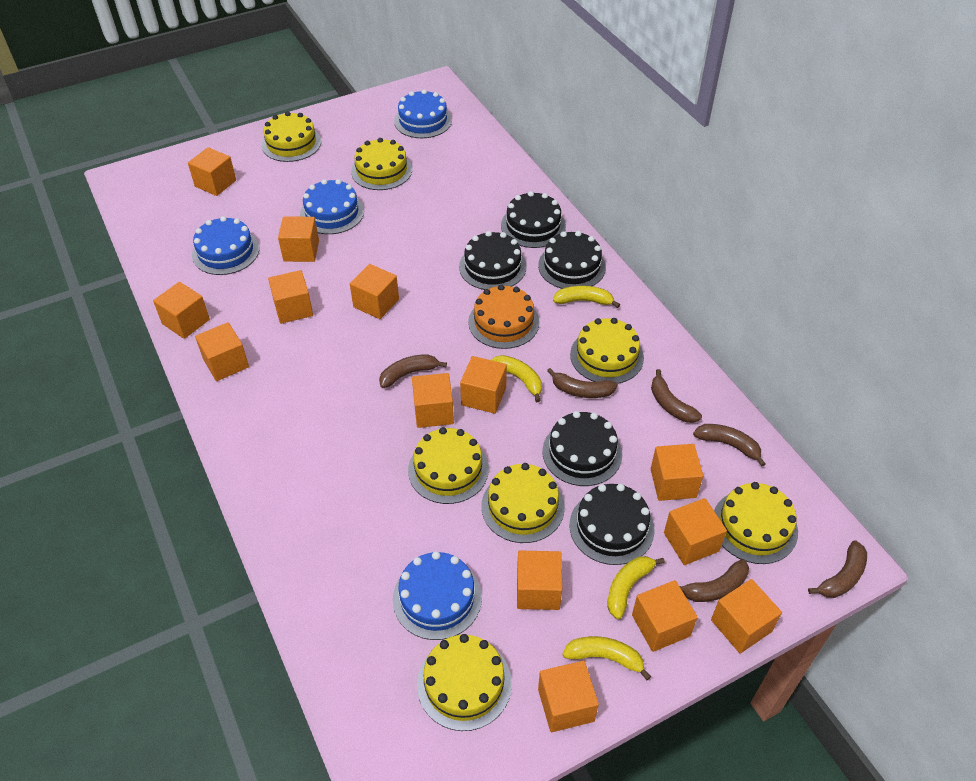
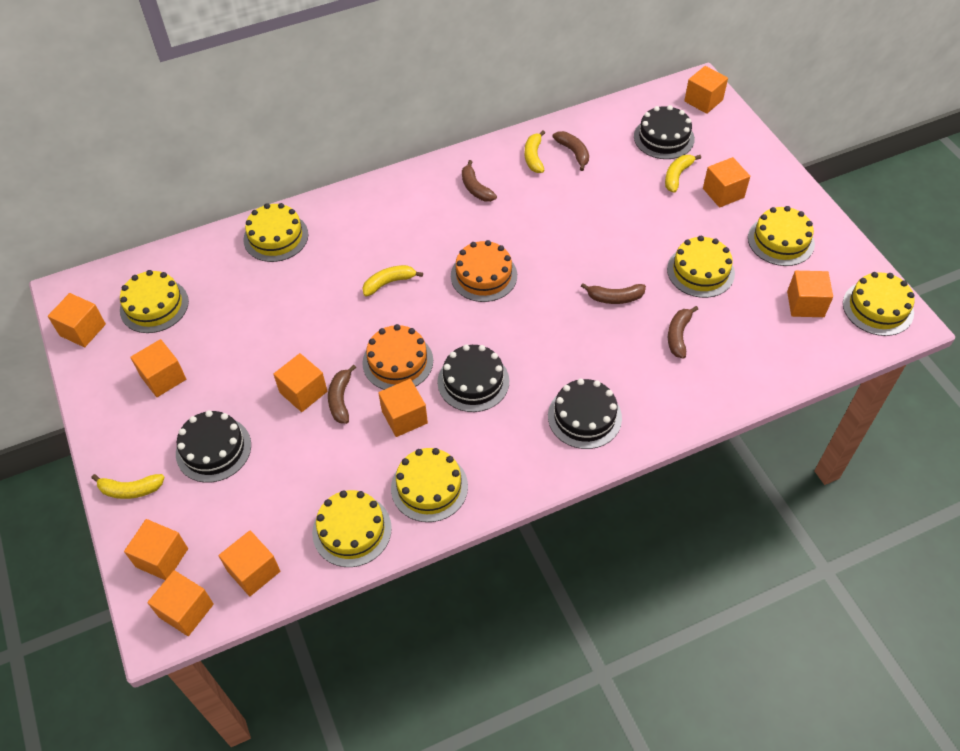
black cake: [459,231,527,290] [501,191,566,248] [538,231,606,289] [542,411,622,486] [570,484,655,565] = 5 -> [176,410,251,483] [437,344,509,412] [548,379,622,449] [634,105,695,159] = 4
blue cake: [192,216,259,275] [300,179,364,234] [393,551,482,640] [394,90,452,138] = 4 -> none = 0
brown banana: [379,354,447,388] [547,368,618,398] [651,369,702,423] [679,559,749,602] [693,424,765,467] [808,540,867,598] = 6 -> [328,364,356,424] [462,160,497,202] [552,131,589,171] [581,283,646,304] [668,306,698,359] = 5
orange cake: [468,284,540,349] = 1 -> [362,324,433,390] [451,240,517,302] = 2
orange cube: [153,282,210,339] [188,147,236,196] [195,322,249,381] [268,270,313,324] [278,216,319,262] [350,264,399,319] [412,373,454,428] [460,356,507,414] [517,551,562,610] [538,661,599,732] [632,580,698,652] [651,444,703,501] [664,498,727,565] [711,579,782,654] = 14 -> [48,293,106,347] [124,519,188,580] [130,339,186,397] [147,570,214,636] [219,531,280,596] [273,353,327,412] [379,379,428,437] [684,66,728,114] [703,157,750,208] [787,271,833,317] = 10

